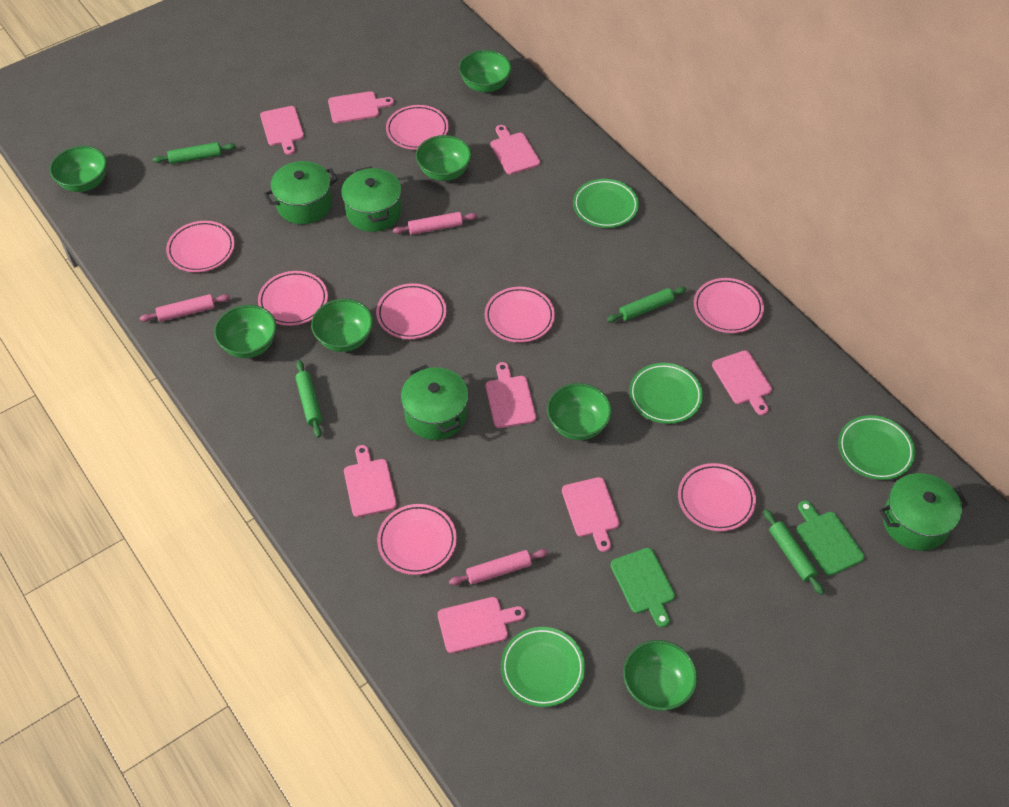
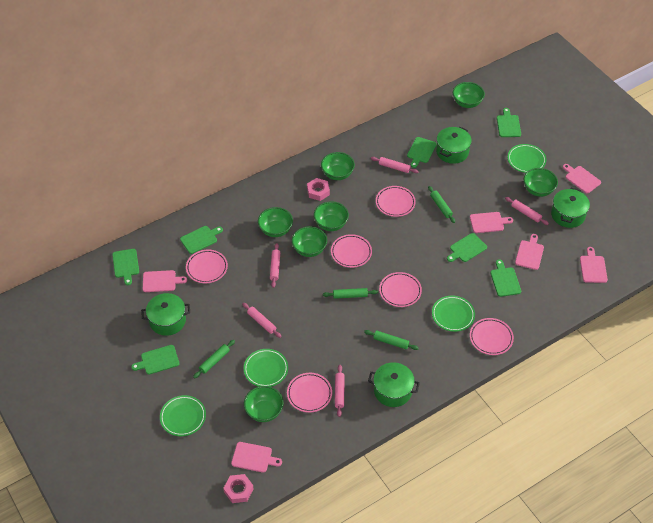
green cutting board: [610,548,675,627] [796,500,865,576] = 2 -> [112,249,139,285] [131,345,179,375] [180,226,223,254] [407,137,437,168] [447,233,487,262] [491,259,521,297] [497,108,521,137] = 7
pink cutting board: [260,106,304,155] [328,91,394,123] [344,445,397,517] [438,597,526,653] [486,362,536,428] [490,125,540,174] [562,477,620,552] [712,351,772,415] = 8 -> [143,270,187,292] [231,442,282,473] [470,212,513,233] [515,234,544,270] [563,164,601,193] [580,247,608,283] = 6
pink nut: none = 0 -> [223,474,254,503] [307,178,330,201] = 2
pink plate: [166,221,235,272] [258,271,328,326] [376,283,446,339] [377,504,457,575] [386,105,449,150] [485,287,555,343] [678,463,756,531] [694,278,764,333] = 8 -> [186,249,228,283] [287,373,332,413] [331,234,372,268] [376,186,416,217] [379,272,422,307] [470,318,514,355] = 6
pink rolling pin: [140,294,230,322] [393,212,478,235] [449,549,548,585] = 3 -> [242,303,282,338] [270,243,280,288] [335,365,345,417] [371,157,419,173] [505,197,549,225] = 5

